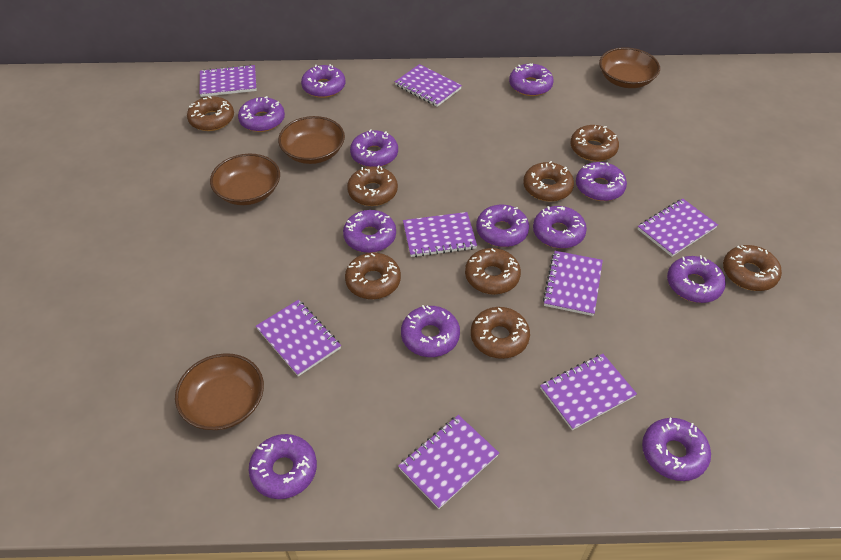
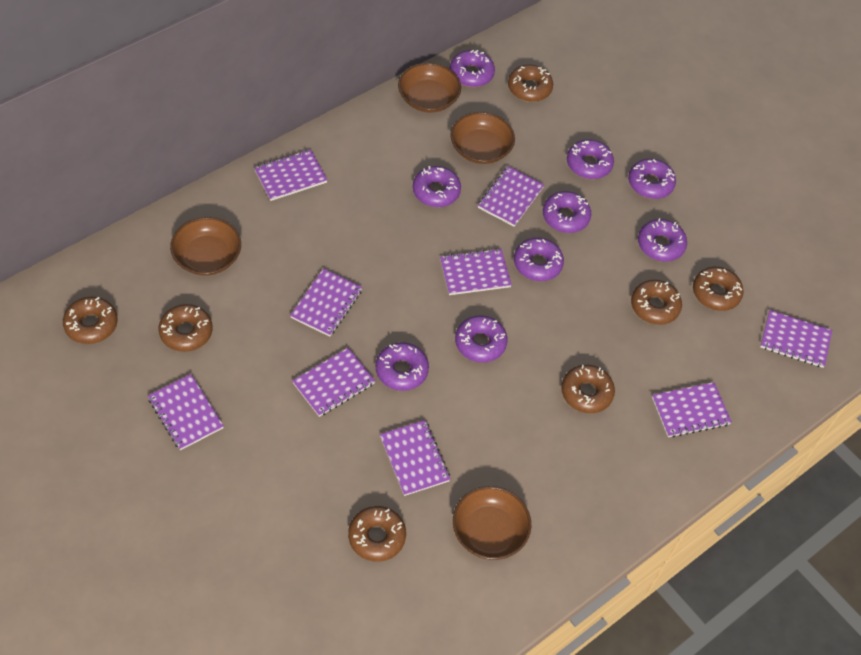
brown donut: [187,96,234,131] [345,253,401,299] [347,165,398,206] [465,248,521,294] [471,307,530,359] [523,161,574,202] [570,125,619,161] [723,245,782,291] = 8 -> [63,297,118,344] [159,304,213,352] [348,506,406,562] [508,65,553,102] [561,365,615,413] [631,280,682,325] [693,267,744,311] = 7
purple donut: [238,96,285,132] [249,434,317,499] [301,64,345,98] [343,210,396,253] [350,129,398,167] [401,305,460,357] [476,205,529,247] [509,63,554,96] [533,206,587,249] [576,162,627,201] [642,418,711,481] [667,255,726,303] = 12 -> [376,342,429,391] [413,166,461,207] [450,50,495,87] [455,315,508,362] [514,238,564,281] [543,191,591,233] [567,139,614,179] [628,159,676,199] [638,218,687,262] = 9
purple notebook: [199,65,257,97] [256,300,341,376] [395,64,462,107] [398,415,499,509] [403,212,477,257] [540,354,637,430] [543,251,603,316] [638,198,718,257] = 8 -> [148,374,224,450] [254,150,327,201] [290,269,363,337] [292,348,375,417] [380,420,451,496] [440,248,512,295] [478,166,544,227] [652,382,732,438] [760,310,832,368] = 9

